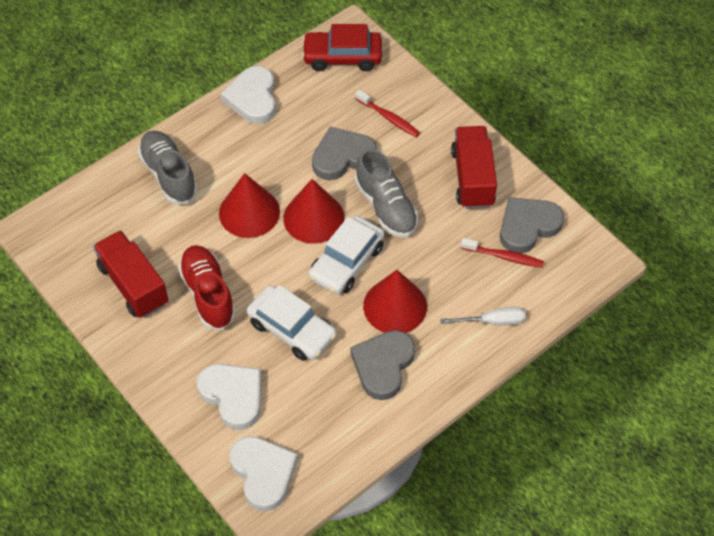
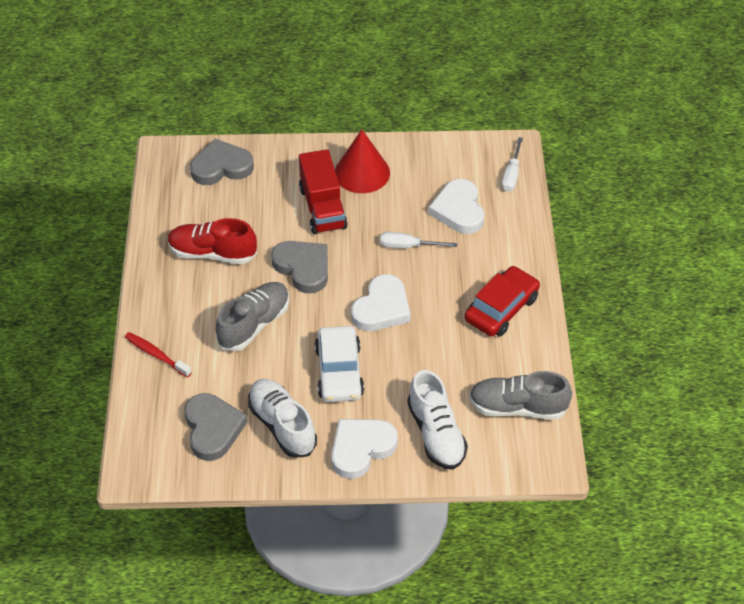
red cone: [219,173,280,238] [283,179,344,244] [363,270,427,333] = 3 -> [335,130,390,193] = 1
red toothbrush: [355,89,420,137] [461,238,544,268] = 2 -> [125,332,192,378] = 1
red truck: [93,230,169,318] [451,126,497,209] = 2 -> [299,149,348,234] = 1
white car: [247,285,337,361] [308,215,385,295] = 2 -> [315,326,364,402] = 1
white screwdriver: [440,307,526,325] = 1 -> [380,232,457,248] [502,137,523,192] = 2
white shoe: none = 0 -> [248,379,317,458] [407,370,468,470] = 2

